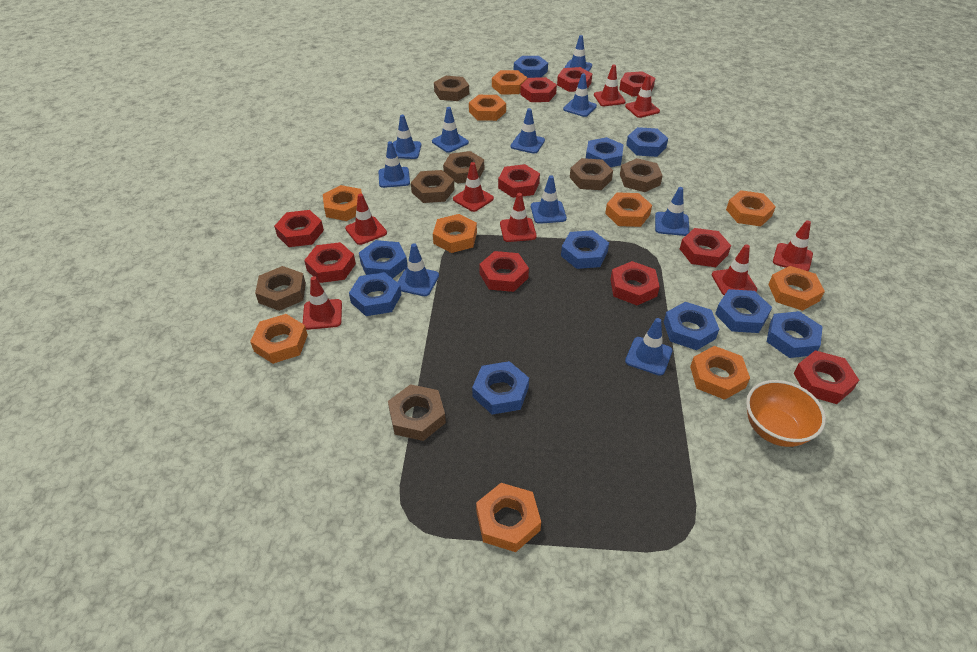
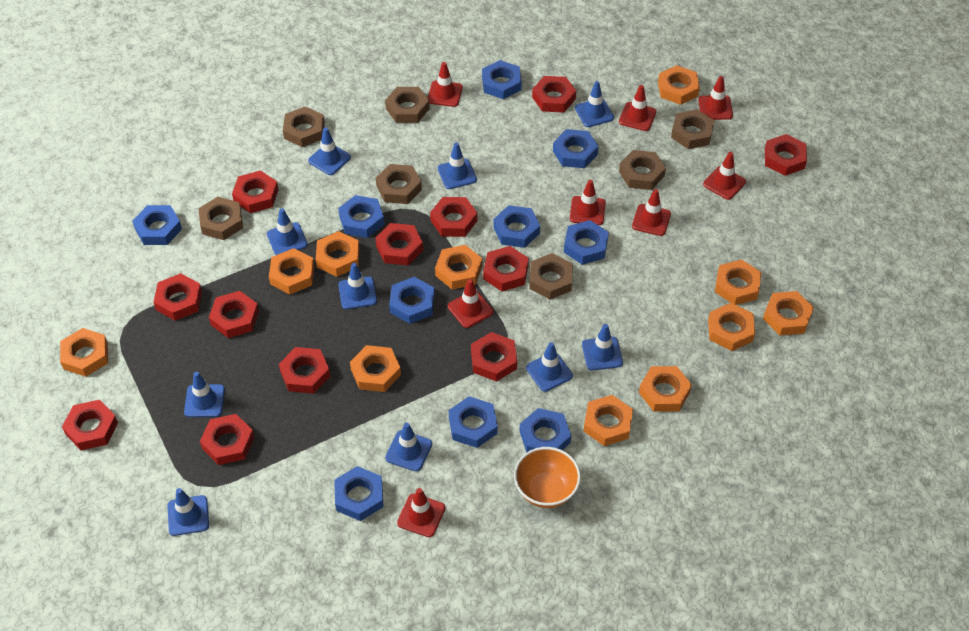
orange nut: [250,314,308,364] [323,185,362,221] [433,214,477,253] [469,95,506,121] [476,483,541,552] [492,70,527,94] [605,192,652,227] [690,346,750,400] [726,190,776,226] [768,266,825,311] = 10 -> [60,328,108,377] [269,248,315,294] [316,231,360,277] [350,345,401,392] [435,245,482,290] [584,395,633,446] [639,366,692,412] [658,65,700,105] [708,303,755,351] [715,259,762,305] [763,291,814,335] = 11
red nut: [274,210,324,247] [304,242,356,283] [480,251,529,292] [498,164,540,198] [520,77,557,102] [557,67,592,92] [610,261,660,305] [619,71,655,97] [680,228,731,267] [794,350,859,404] = 10 -> [62,400,118,450] [153,273,202,321] [200,414,255,465] [209,291,259,338] [232,170,279,213] [279,347,330,394] [375,223,423,265] [430,197,477,237] [471,332,517,382] [483,246,529,291] [532,76,576,112] [765,134,807,176] = 12

